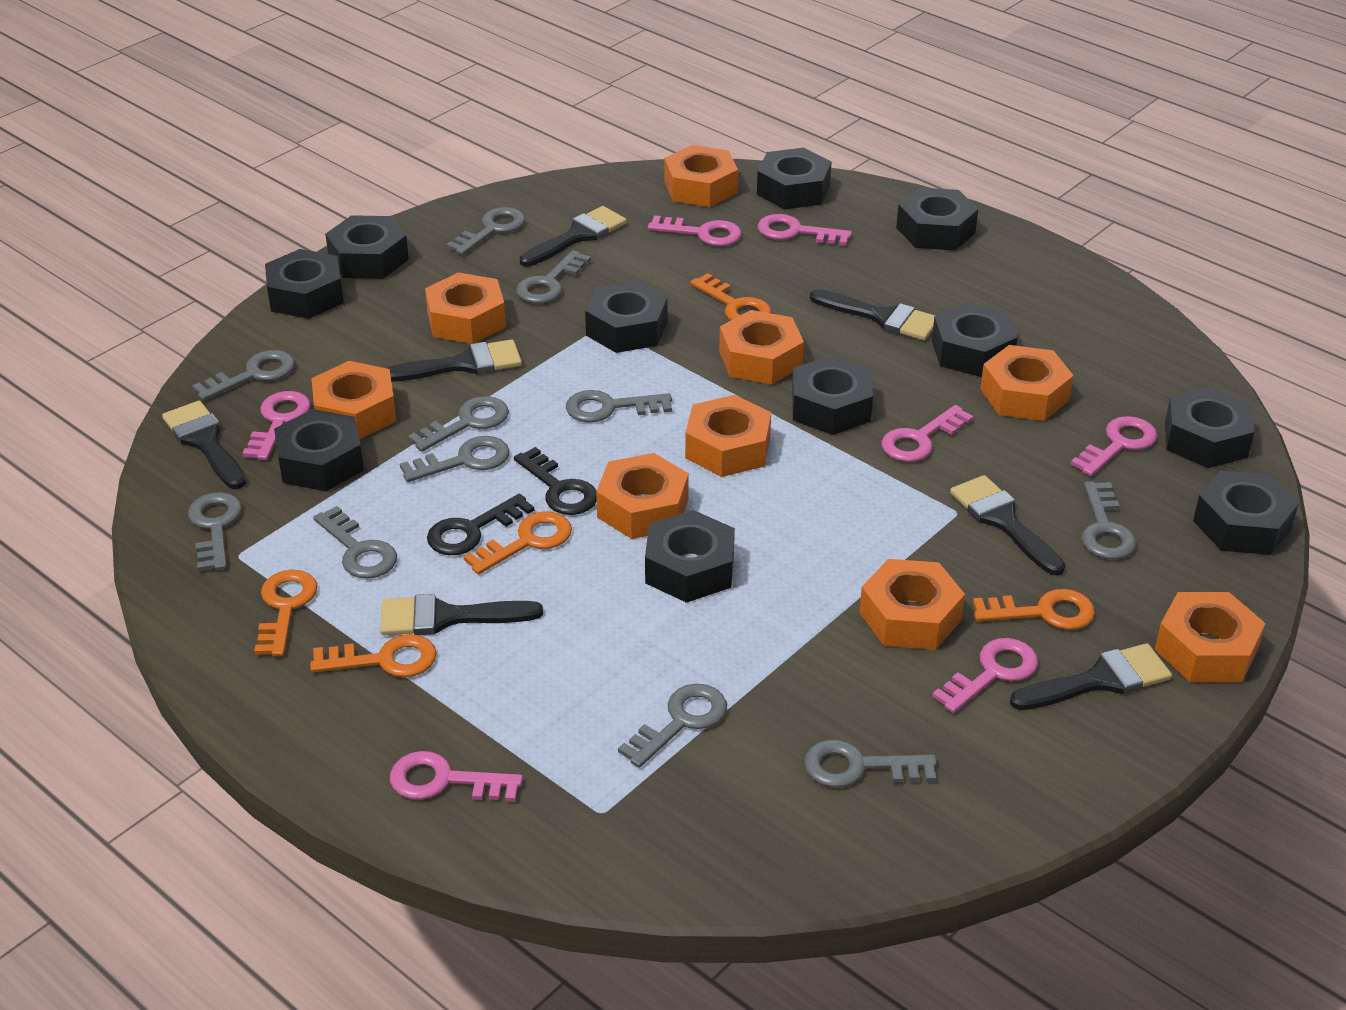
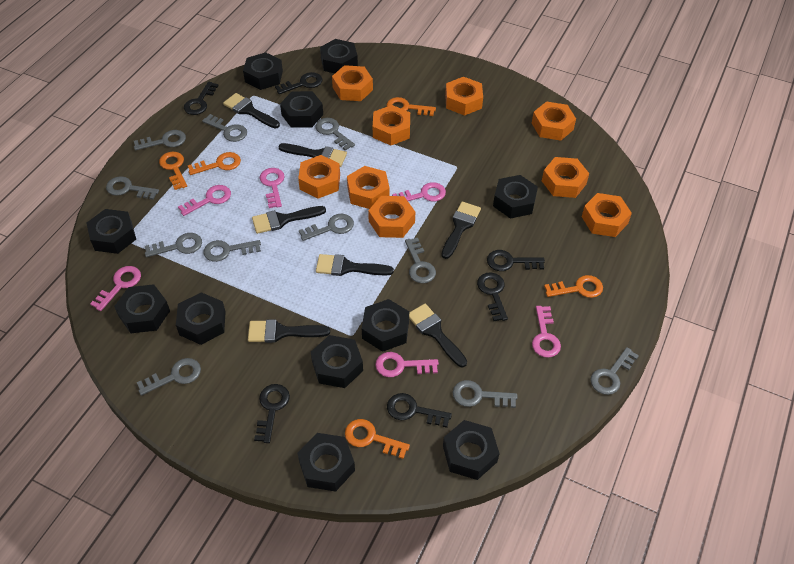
black key: [427,494,534,555] [514,447,597,515] = 2 -> [184,82,219,115] [254,384,290,443] [275,72,322,94] [387,393,452,428] [477,272,508,321] [487,250,545,271] = 6
pink key: [242,391,311,460] [390,751,523,802] [648,215,742,246] [758,214,852,246] [882,405,974,462] [932,638,1038,713] [1070,416,1157,476] = 7 -> [90,266,141,311] [178,185,231,216] [260,168,285,208] [375,352,439,377] [392,182,446,201] [532,306,561,358] = 6

